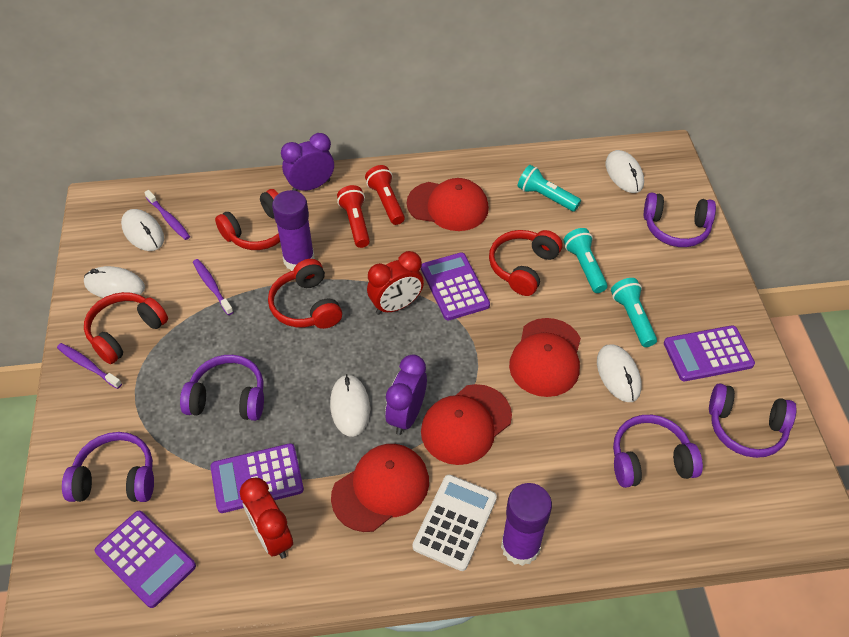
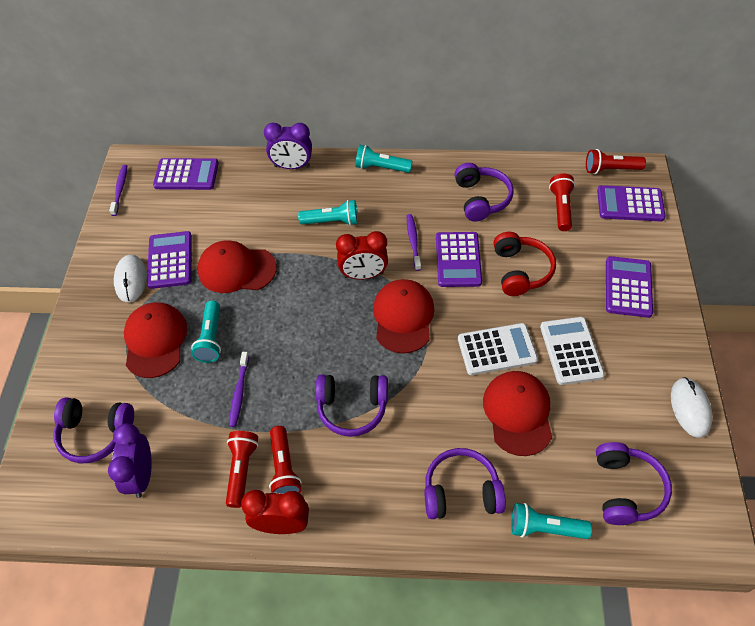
purple calculator: [95,511,196,608] [210,443,304,513] [421,252,490,320] [664,325,755,381] = 4 -> [147,231,192,289] [153,158,219,190] [436,232,482,287] [597,185,666,221] [606,256,653,318] = 5
purple glue stick: [272,190,315,271] [501,483,552,566] = 2 -> none = 0
red flashlight: [337,185,370,248] [365,165,405,225] = 2 -> [226,431,259,508] [269,426,302,493] [549,174,575,231] [586,149,646,174] = 4
red headphones: [84,292,168,364] [215,189,280,250] [268,259,342,329] [489,230,562,296] = 4 -> [493,232,556,296] = 1
turquoise flashlight: [518,165,581,211] [563,228,608,293] [611,278,657,347] = 3 -> [191,301,221,363] [298,200,358,226] [355,145,413,173] [511,503,592,539] = 4
white calculator: [413,475,497,571] = 1 -> [458,323,538,375] [540,317,605,385] = 2
white mouse: [84,266,145,298] [121,209,164,251] [330,374,370,437] [597,345,641,402] [606,150,644,193] = 5 -> [114,255,147,302] [671,377,712,438] = 2

